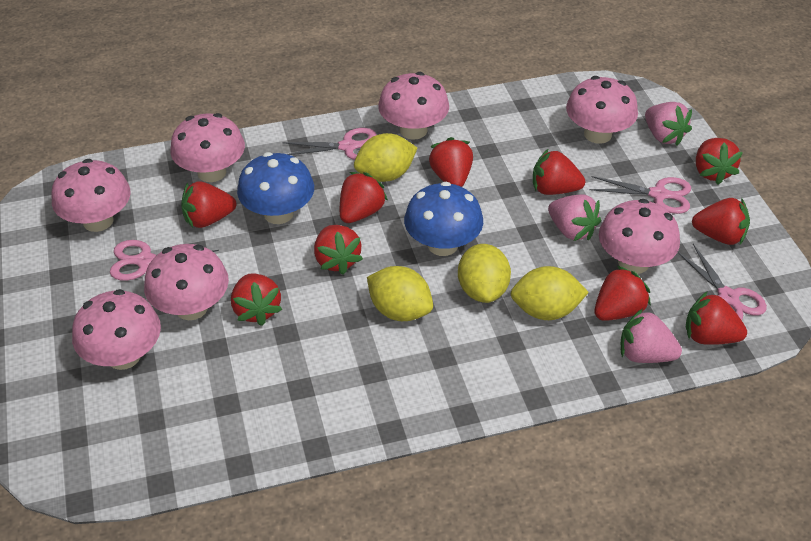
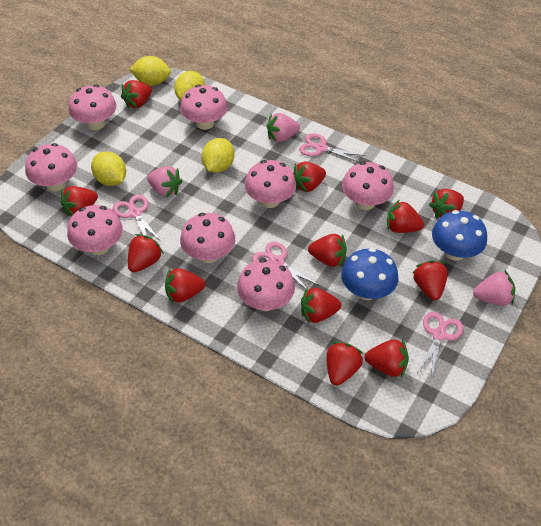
pink mushroom: [52,159,131,232] [72,289,161,370] [144,244,229,320] [170,113,245,182] [378,72,449,140] [566,76,638,144] [599,199,680,274] = 7 -> [25,143,77,191] [67,205,123,255] [69,85,117,130] [180,85,228,130] [180,213,235,263] [237,258,295,311] [244,160,296,208] [342,162,394,210] = 8
red strawberry: [181,181,236,228] [231,273,283,326] [314,225,363,275] [340,172,388,223] [429,137,473,187] [533,148,585,195] [594,266,651,321] [686,291,747,345] [692,198,750,245] [696,138,743,184] = 10 -> [61,186,98,216] [121,80,152,109] [128,234,164,272] [165,268,205,303] [293,162,326,193] [301,287,341,323] [308,234,347,267] [326,342,363,386] [365,339,409,378] [387,200,424,233] [413,260,448,300] [429,189,464,219] = 12

